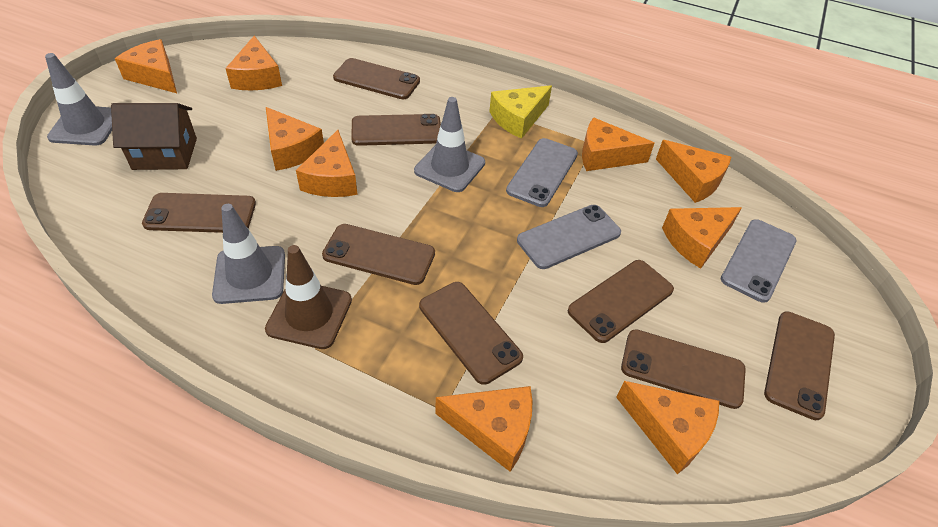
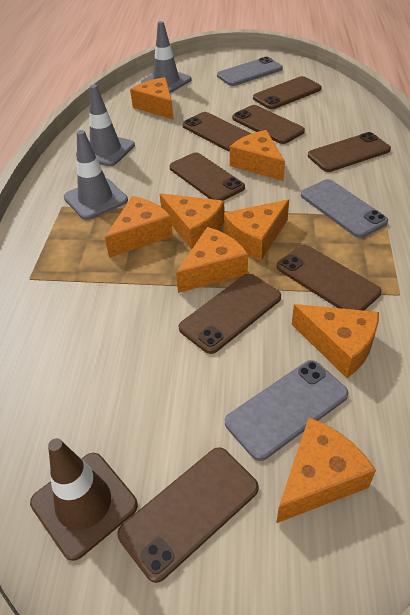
brown house: [111,103,197,170] = 1 -> none = 0
orange cheese: [115,39,177,93] [225,36,282,90] [266,107,324,171] [296,130,358,197] [435,386,533,472] [582,118,654,171] [616,381,719,474] [656,140,731,203] [662,207,742,269] = 9 -> [105,196,173,258] [130,77,174,120] [160,193,224,249] [176,227,248,293] [224,199,289,261] [230,130,285,181] [277,418,376,523] [292,304,379,378] = 8
yellow cheese: [489,85,552,139] = 1 -> none = 0

